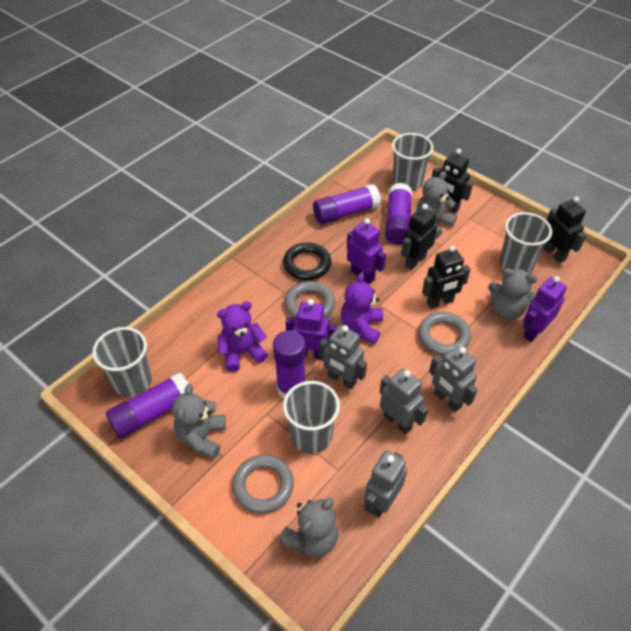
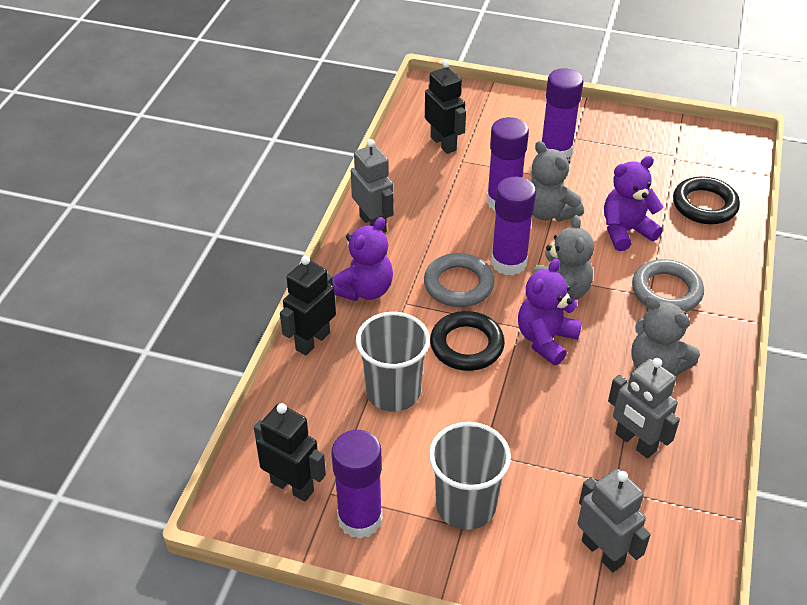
black ring: [283,243,331,281] = 1 -> [430,311,505,371] [673,176,740,224] = 2
black robot: [401,204,437,270] [422,246,470,309] [432,149,473,213] [543,196,586,263] = 4 -> [254,403,326,501] [280,256,336,356] [425,60,466,154] = 3
grey cup: [92,327,152,397] [283,381,340,454] [392,133,433,191] [500,212,552,274] = 4 -> [356,312,430,412] [429,422,511,530] = 2
grey ring: [232,455,294,513] [285,281,335,319] [418,312,471,356] = 3 -> [424,253,495,307] [632,259,704,312] = 2
grey robot: [319,325,367,389] [364,450,407,518] [380,368,428,435] [429,346,477,412] = 4 -> [351,139,394,233] [578,469,651,572] [608,358,680,459] = 3
grey teddy bear: [172,384,226,459] [279,497,338,557] [417,171,457,239] [488,268,538,320] = 4 -> [530,141,584,222] [533,215,594,300] [631,296,700,376] = 3
purple robot: [286,299,337,360] [347,218,386,284] [523,276,567,342] = 3 -> none = 0
purple teddy bear: [217,301,268,372] [341,273,383,344] = 2 -> [333,217,393,301] [518,258,582,365] [604,156,663,251] = 3

